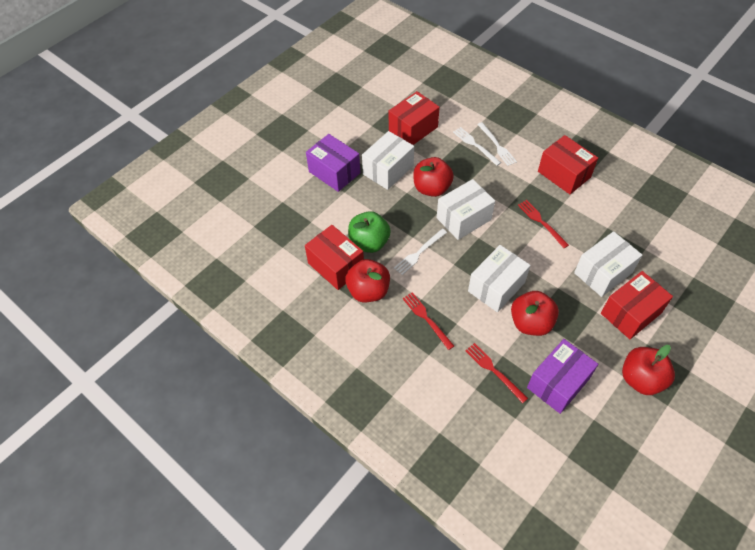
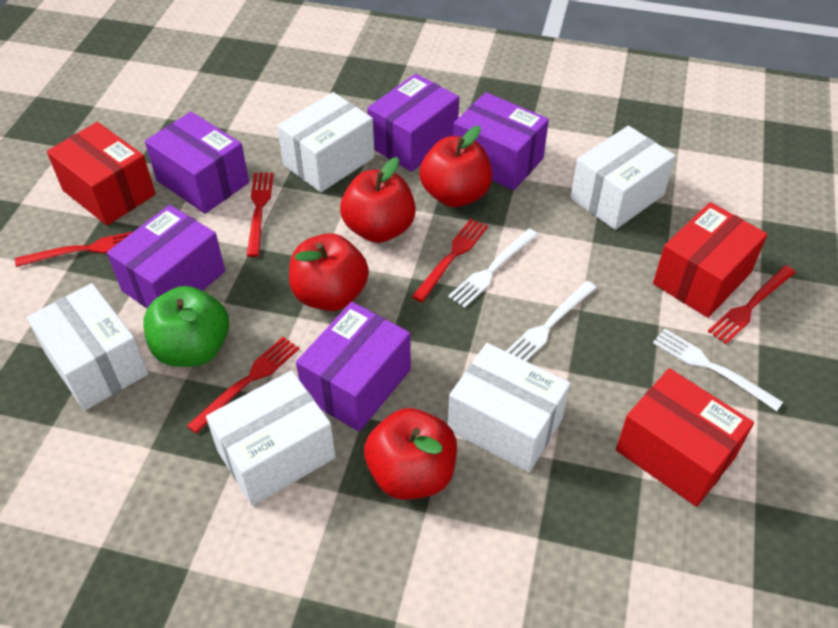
purple box: [306,134,360,192] [527,339,598,414] = 2 -> [107,205,225,308] [145,112,249,214] [296,302,411,431] [367,74,459,172] [453,92,549,190] = 5
red box: [305,225,364,290] [389,91,440,145] [538,135,598,194] [601,271,673,339] = 4 -> [47,122,156,226] [616,368,754,507] [653,202,768,318] = 3
red fork: [403,292,454,350] [465,343,528,403] [518,200,569,248] = 3 -> [15,231,134,267] [187,337,299,434] [247,172,273,257] [412,219,488,302] [708,265,796,344] = 5
white box: [362,131,414,190] [437,179,495,240] [468,245,531,312] [574,231,642,297] = 4 -> [26,283,148,411] [206,371,336,506] [277,92,375,192] [448,343,571,473] [570,126,675,230] = 5

